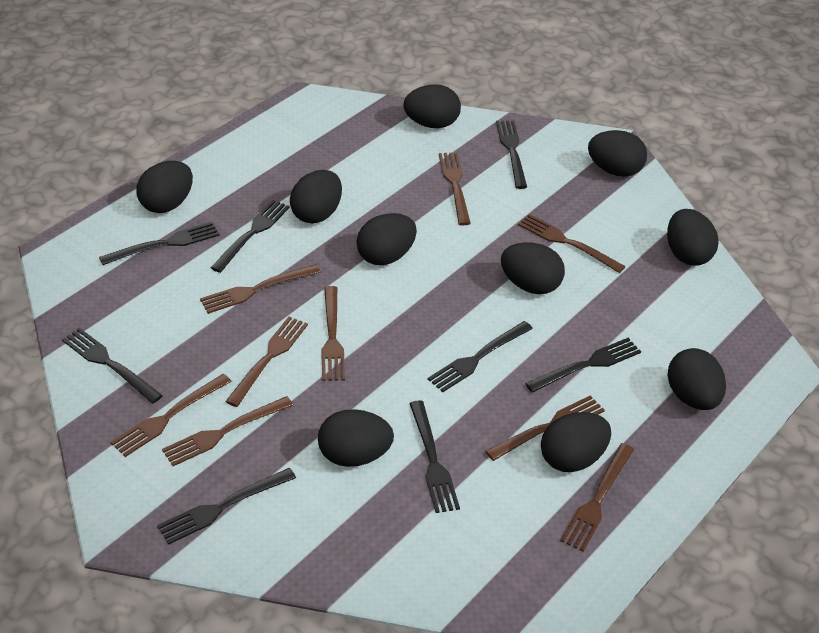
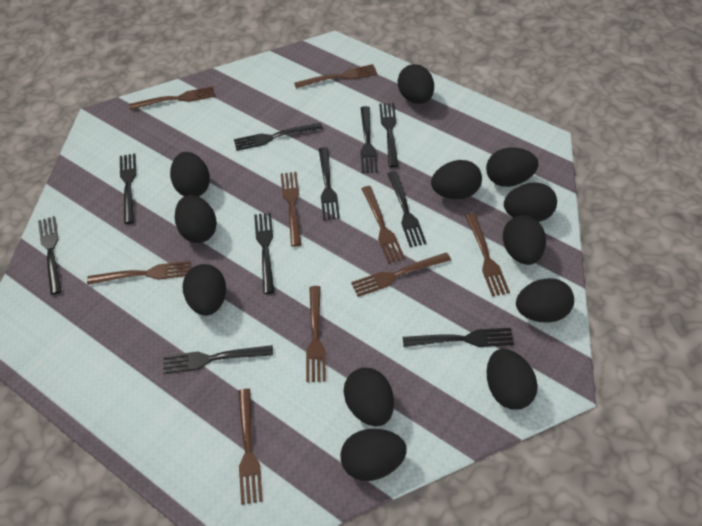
black egg: [137,161,193,213] [290,170,342,223] [318,409,394,467] [356,213,417,265] [403,84,461,128] [501,242,565,294] [541,412,611,472] [588,130,647,177] [667,209,718,266] [668,348,726,410] = 10 -> [170,152,210,197] [175,195,217,243] [183,264,226,316] [340,429,407,481] [344,367,394,426] [398,64,434,104] [431,160,482,199] [486,148,538,187] [487,349,538,410] [503,215,546,265] [504,182,557,222] [516,278,574,323] = 12
black fork: [62,328,163,403] [99,222,219,265] [157,468,296,545] [211,200,290,273] [409,400,460,513] [428,321,533,392] [496,120,527,189] [525,338,641,393] = 8 -> [38,216,62,295] [120,153,136,224] [163,345,273,374] [234,123,322,151] [254,213,274,294] [319,147,340,220] [360,106,378,173] [379,103,398,167] [387,171,426,247] [403,328,514,347] = 10

